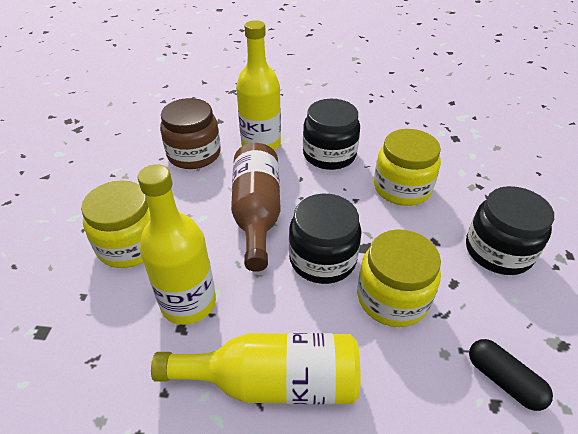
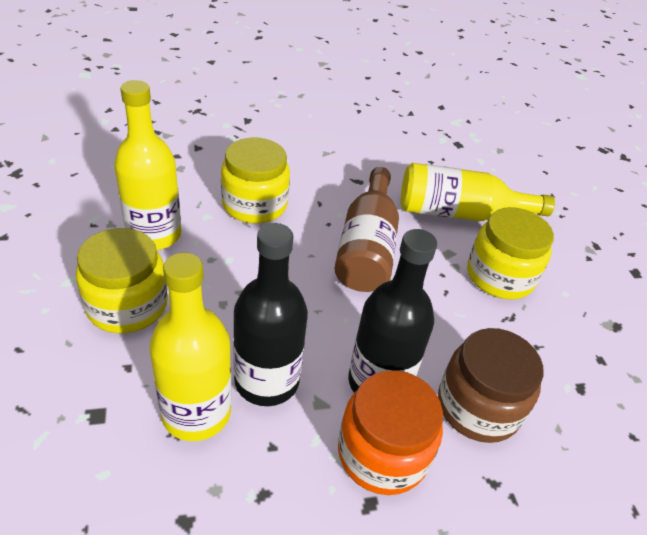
black bottle: none = 0 -> [233,223,308,406] [348,229,437,393] = 2
black capsule: [469,339,553,411] = 1 -> none = 0
black jar: [289,194,362,284] [303,99,360,170] [466,186,554,275] = 3 -> none = 0
orange jar: none = 0 -> [338,370,443,495] = 1

